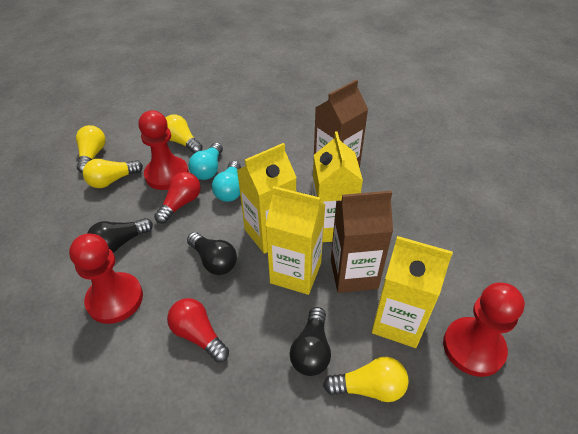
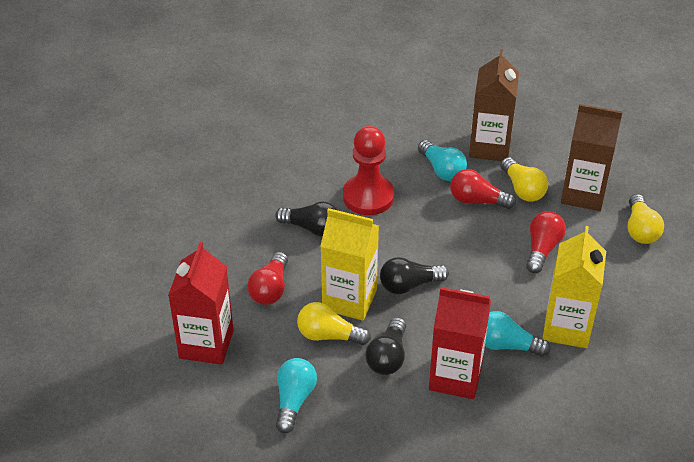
red carton: none = 0 -> [168,242,234,365] [429,287,491,399] = 2
red light bulb: [154,172,201,224] [167,298,229,363] = 2 -> [247,252,288,305] [450,169,516,209] [526,211,566,273] = 3
red pawn: [69,233,143,324] [138,110,189,190] [443,282,525,377] = 3 -> [343,126,394,215] = 1
turquoise light bulb: [189,143,223,180] [212,161,241,202] = 2 -> [276,358,317,433] [418,140,467,181] [485,311,550,357] = 3
yellow carton: [237,143,297,254] [265,186,326,295] [312,131,363,242] [372,236,453,348] = 4 -> [321,208,379,321] [542,226,606,348] = 2
yellow light bulb: [76,125,106,173] [83,159,143,188] [165,115,203,153] [323,357,409,402] = 4 -> [297,302,371,345] [500,157,548,202] [628,194,664,244] = 3

